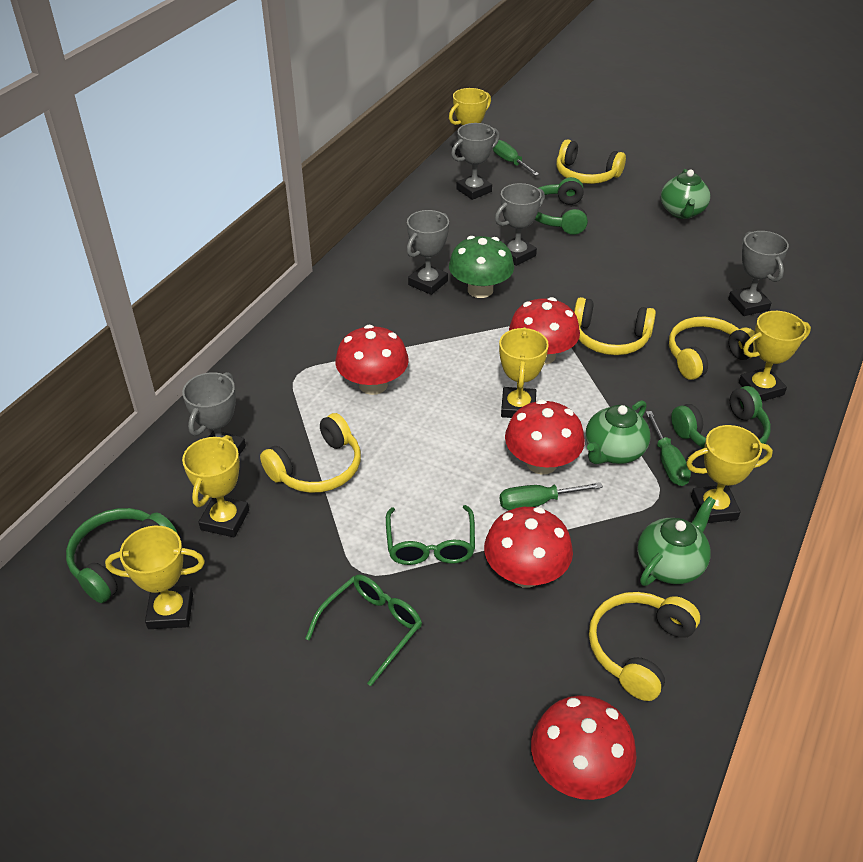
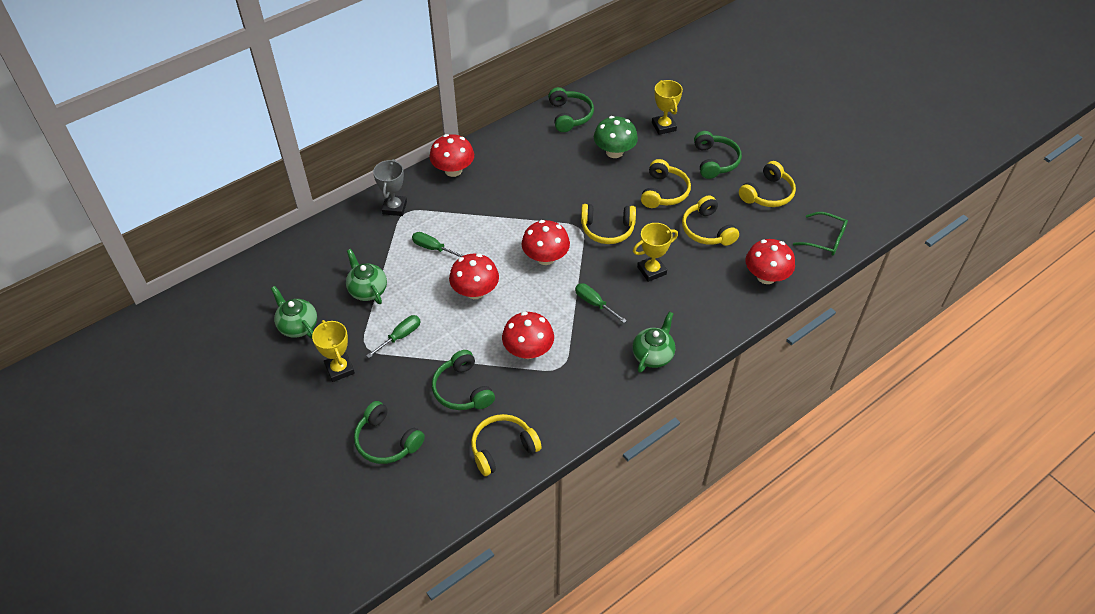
green glasses: [305,574,422,686] [386,505,475,565] = 2 -> [793,212,848,255] = 1
green headphones: [66,508,178,603] [535,177,588,235] [671,386,771,448] = 3 -> [354,401,425,464] [432,350,495,410] [548,87,594,132] [694,131,742,179] = 4
grey trophy: [182,372,246,455] [407,210,449,295] [451,123,500,200] [495,183,545,266] [728,231,789,316] = 5 -> [373,159,407,216] = 1
yellow trophy: [105,526,205,629] [182,435,249,537] [449,88,491,157] [499,327,549,418] [686,425,773,523] [739,311,811,401] = 6 -> [312,320,355,382] [633,223,678,282] [652,80,683,135] = 3

